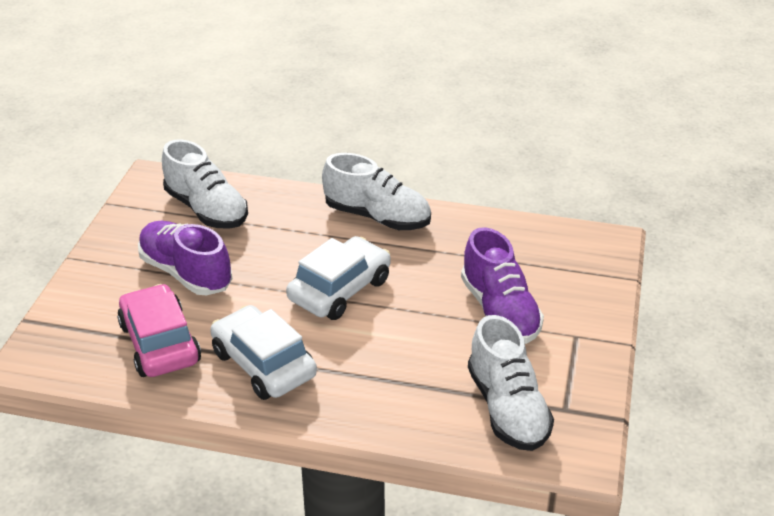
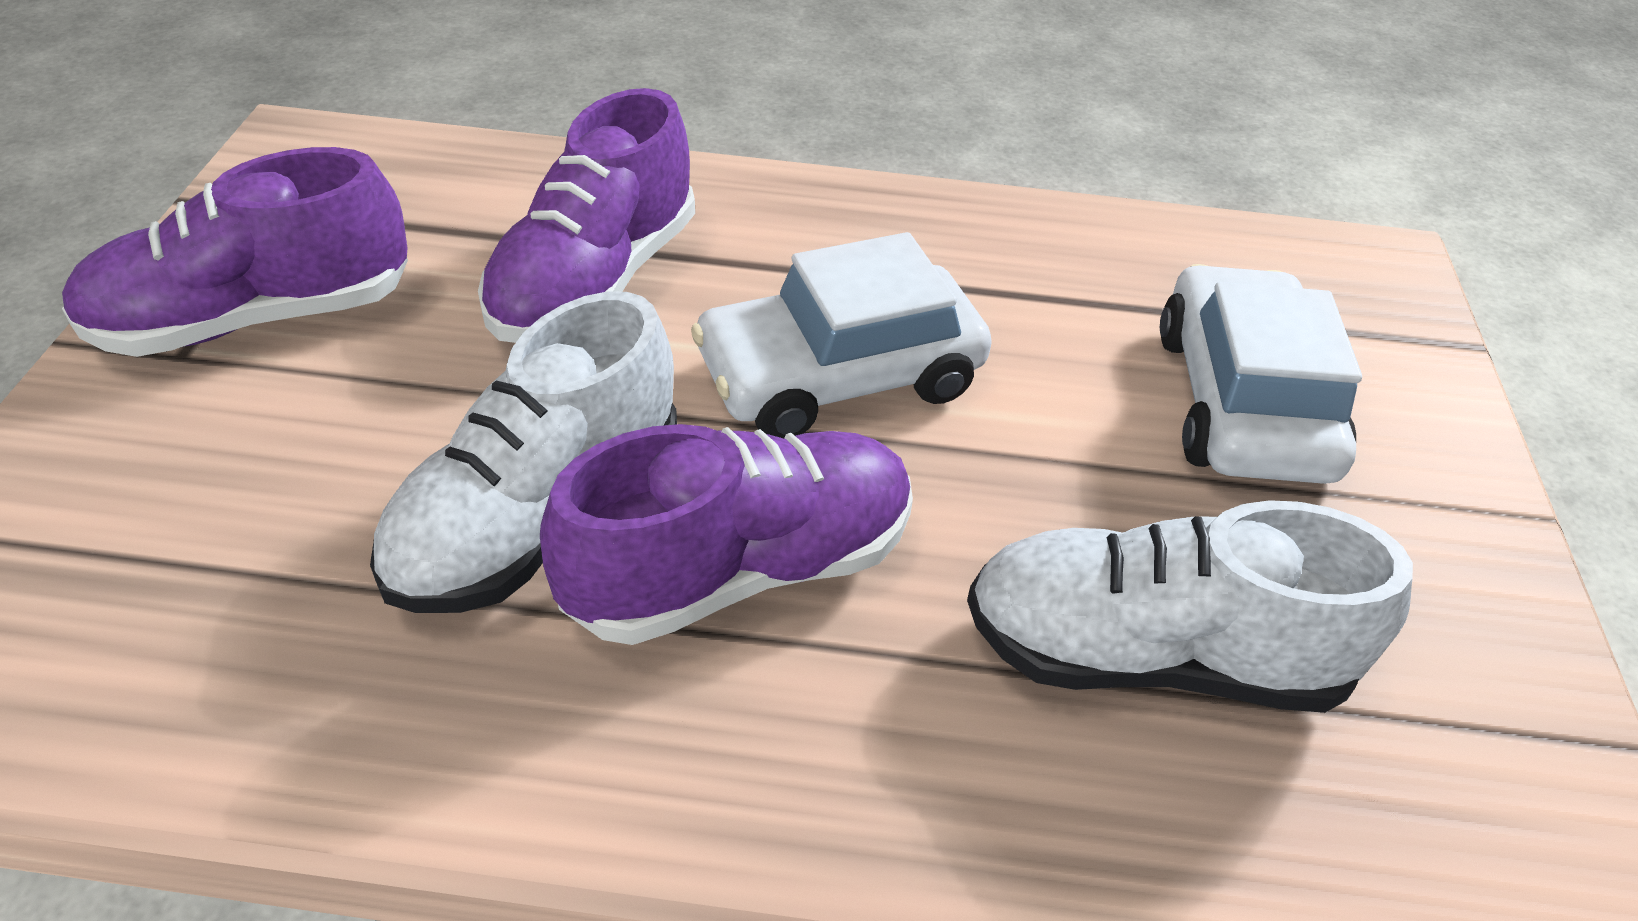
pink car: [117,284,201,377] = 1 -> none = 0
purple shoe: [138,221,232,295] [461,227,544,344] = 2 -> [62,147,408,357] [478,88,695,343] [540,424,913,645] = 3
white shoe: [162,139,248,229] [322,153,431,230] [468,315,554,451] = 3 -> [370,292,677,613] [967,500,1413,713] = 2

